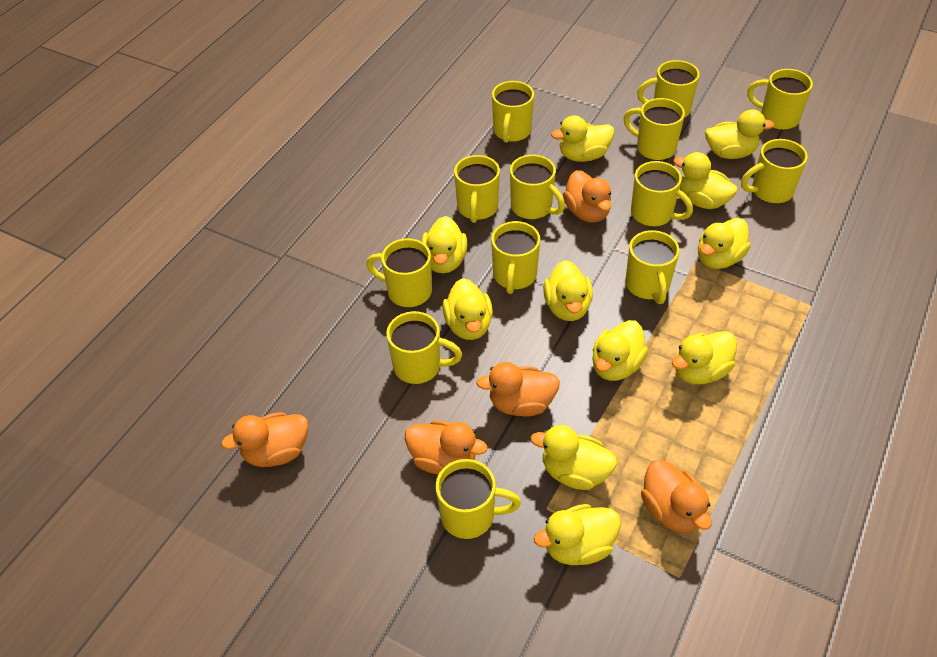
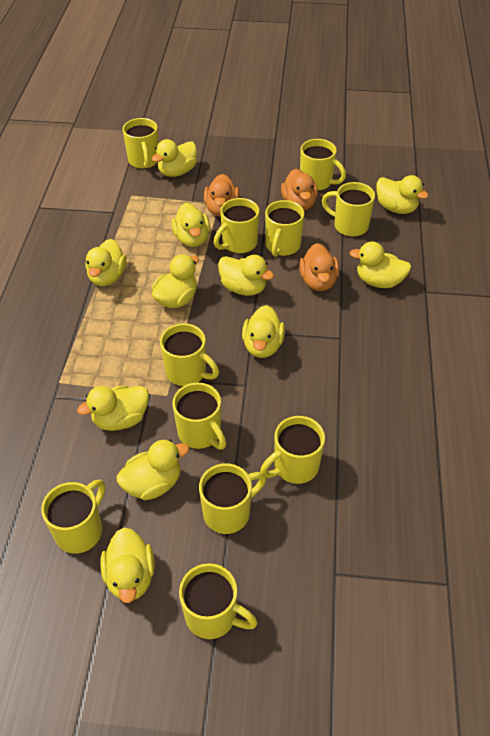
orange duck: [221,412,308,467] [405,420,487,474] [476,362,560,417] [563,170,611,223] [641,460,712,533] = 5 -> [204,174,240,217] [281,169,318,211] [299,243,339,291] = 3
yellow mug: [366,238,432,307] [386,311,462,384] [435,459,521,539] [454,155,500,223] [491,221,540,294] [492,81,534,143] [510,155,565,220] [623,98,685,160] [625,230,679,304] [631,161,693,227] [637,60,700,118] [741,139,808,204] [747,69,813,130] = 13 -> [41,479,105,554] [123,118,159,169] [160,323,219,386] [172,383,226,450] [179,563,258,639] [199,463,266,534] [214,198,259,254] [260,416,325,484] [265,200,304,257] [300,139,346,191] [322,182,375,237] = 11

